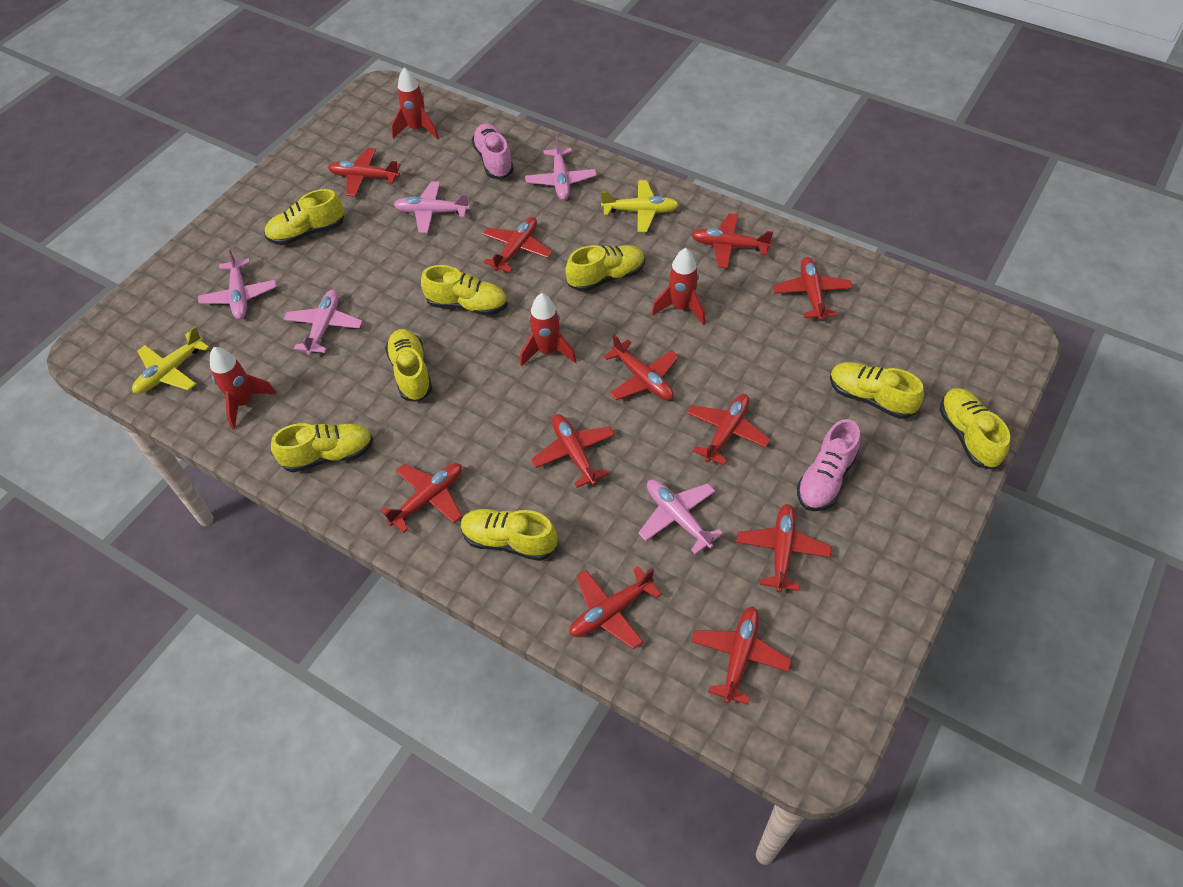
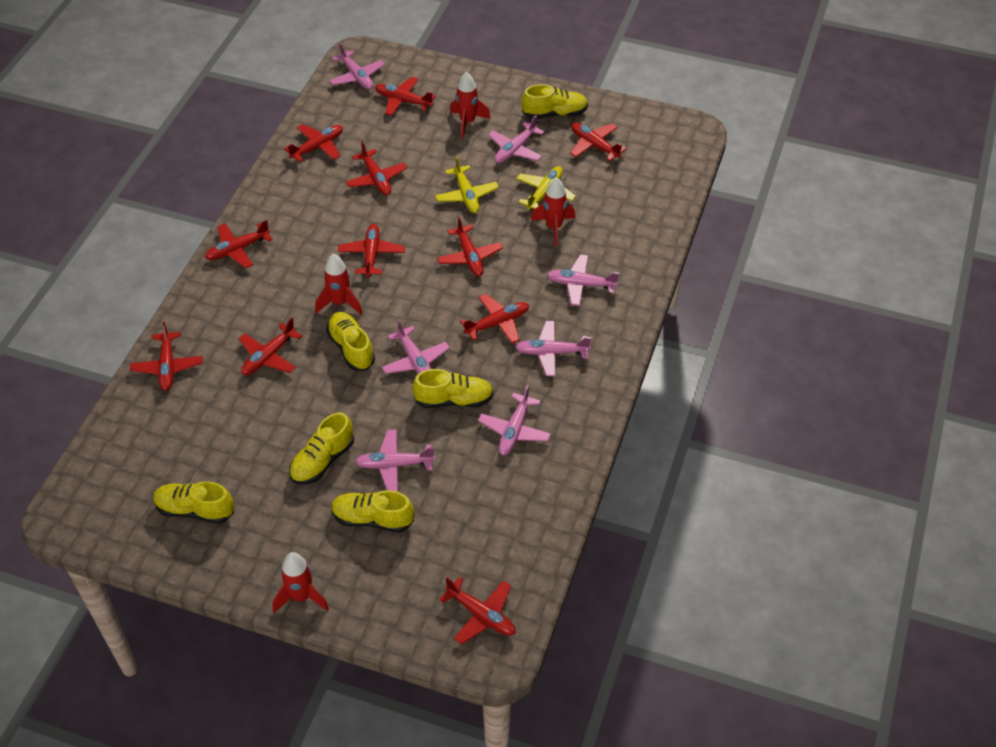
pink plane: [198,248,277,319] [284,290,362,355] [393,181,470,233] [525,136,597,200] [638,480,723,554] = 5 -> [329,43,385,89] [355,429,435,492] [382,319,450,374] [478,385,551,455] [488,115,544,163] [515,321,591,376] [547,254,619,306] = 7
pink shoe: [472,123,514,179] [797,419,860,511] = 2 -> none = 0
yellow shoe: [264,189,344,245] [271,423,373,472] [385,329,432,402] [421,265,508,315] [461,509,557,561] [565,245,645,292] [830,362,924,419] [939,388,1010,469] = 8 -> [153,481,234,524] [289,413,354,484] [326,312,375,371] [331,490,414,532] [412,369,494,408] [522,84,588,119] = 6

